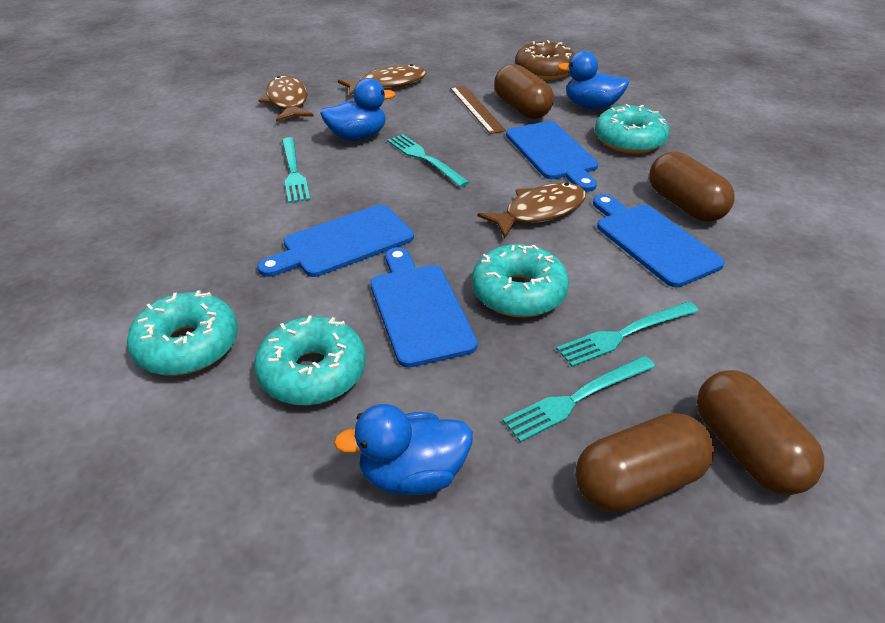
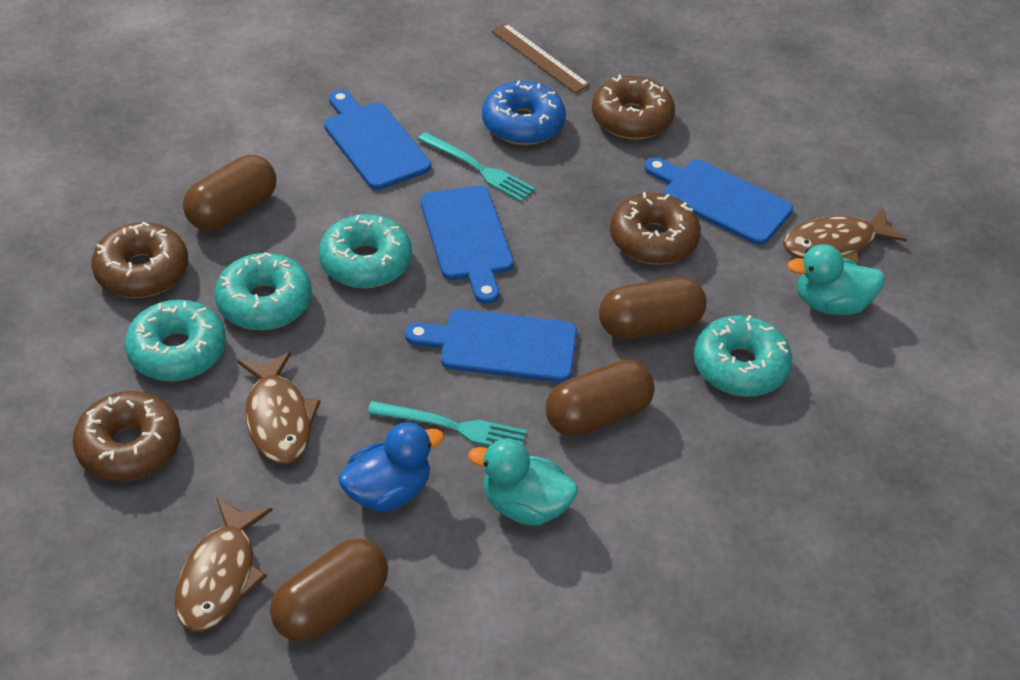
blue donut: none = 0 -> [482,80,566,145] = 1
blue duck: [320,78,396,141] [334,404,473,495] [558,51,629,110] = 3 -> [338,422,444,512] = 1
brown donut: [515,40,575,80] = 1 -> [72,391,181,481] [91,221,188,298] [592,75,675,139] [610,192,701,265] = 4
turquoise duck: none = 0 -> [468,438,578,526] [787,244,885,315] = 2
turquoise fork: [282,137,310,203] [387,134,470,187] [503,356,655,442] [556,301,698,367] = 4 -> [367,401,527,446] [418,132,535,202] = 2

